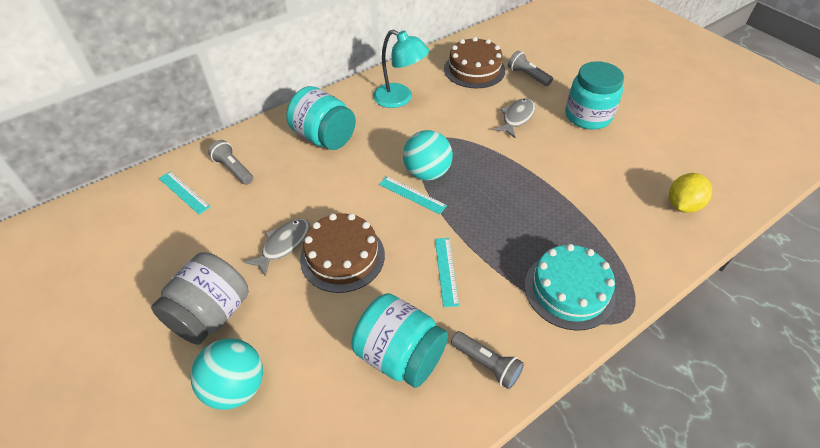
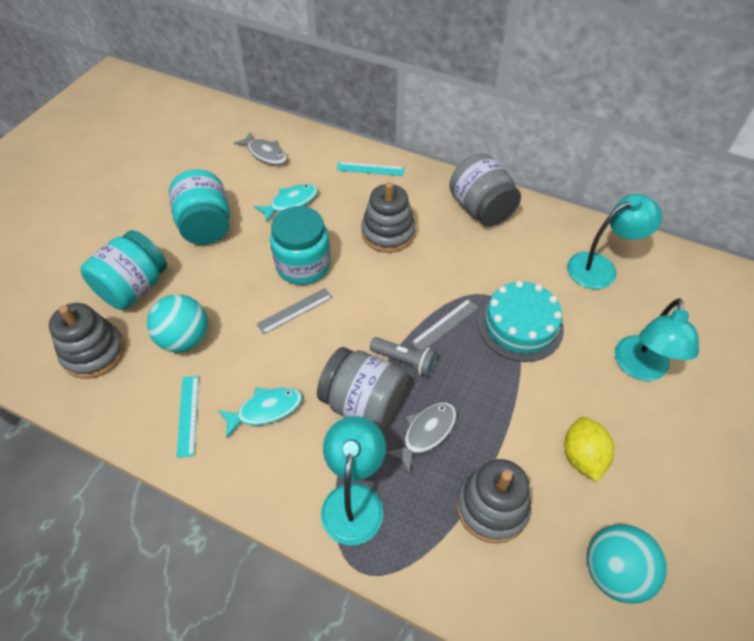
brown cake: [300,213,385,293] [444,37,505,88] = 2 -> none = 0
grey flashlight: [208,140,253,185] [451,331,524,389] [508,51,553,86] = 3 -> [370,337,437,377] = 1
grey jar: [151,252,249,345] = 1 -> [317,347,407,430] [449,153,521,226] = 2
grey ruler: none = 0 -> [257,288,333,334] [411,299,479,350] = 2
grey stacking toy: none = 0 -> [49,303,125,379] [361,182,415,253] [457,459,531,544] = 3
turquoise fish: none = 0 -> [218,387,303,438] [254,184,318,223] = 2
turquoise lamp: [373,30,429,108] = 1 -> [321,416,386,545] [567,194,662,289] [615,298,699,381] = 3
turquoise ruler: [159,172,210,214] [379,176,447,214] [435,238,459,307] = 3 -> [177,376,199,458] [337,162,404,176] = 2

